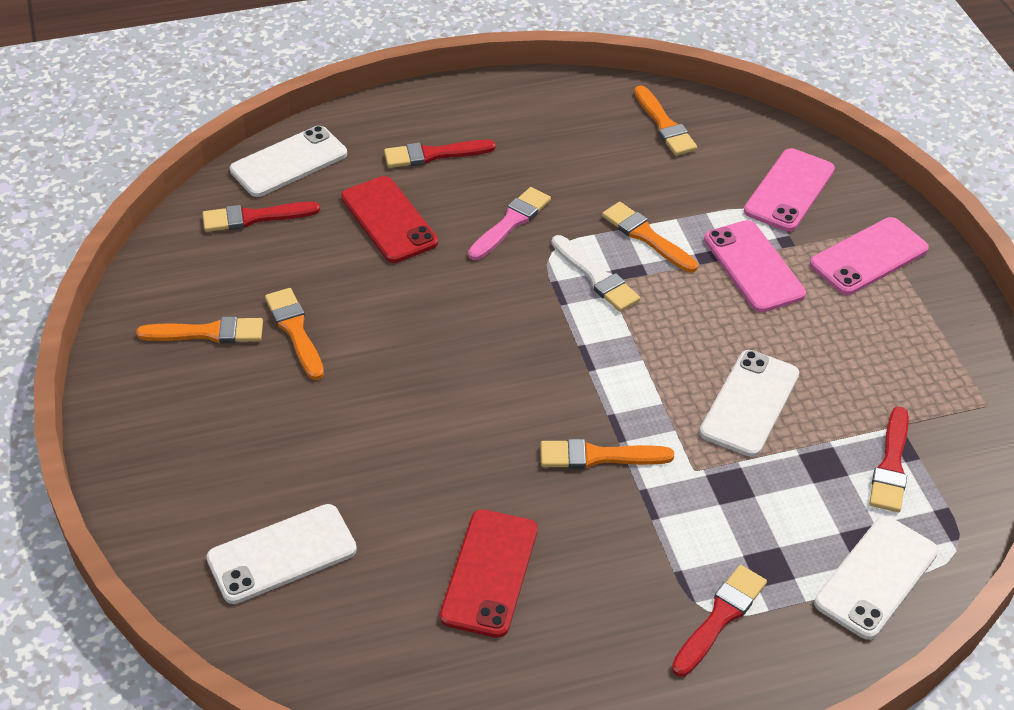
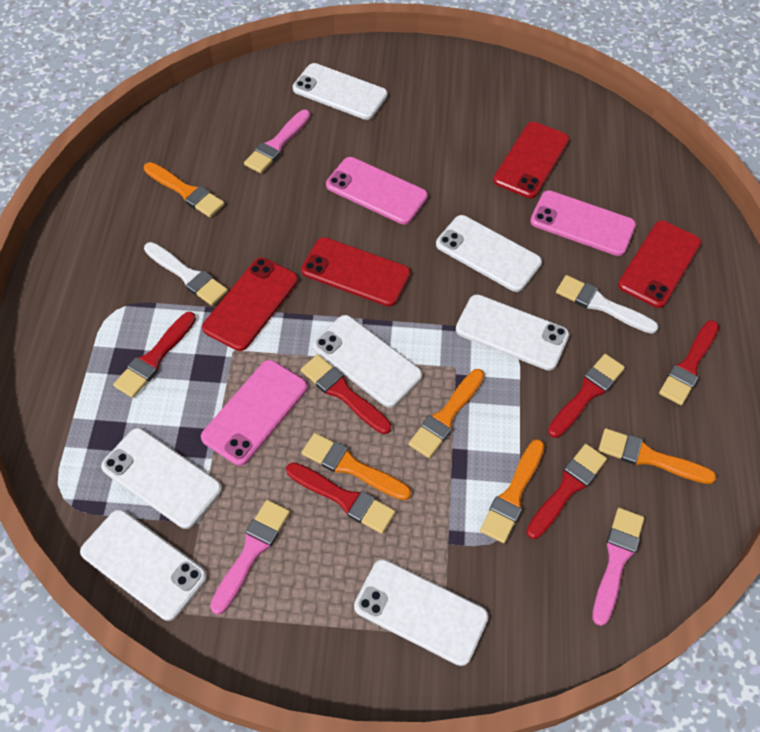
pink brush: [468,187,551,260] = 1 -> [210,500,290,615] [244,110,311,173] [592,508,644,626] = 3
red brush: [202,202,320,232] [384,140,496,168] [672,565,767,677] [869,406,909,512] = 4 -> [113,312,196,398] [286,462,396,534] [301,354,391,434] [526,444,607,539] [548,354,625,438] [659,320,719,405] = 6
red phone: [341,176,438,263] [440,509,538,638] = 2 -> [202,257,298,351] [301,237,411,306] [493,122,570,198] [618,221,701,308] = 4
white brush: [552,235,640,312] = 1 -> [144,242,228,306] [556,275,659,334] = 2
white phone: [206,504,357,604] [230,126,347,197] [700,350,799,457] [814,516,938,640] = 4 -> [80,509,207,621] [101,428,222,529] [293,63,388,120] [312,315,422,408] [354,559,489,666] [436,215,542,292] [456,294,569,371] = 7

